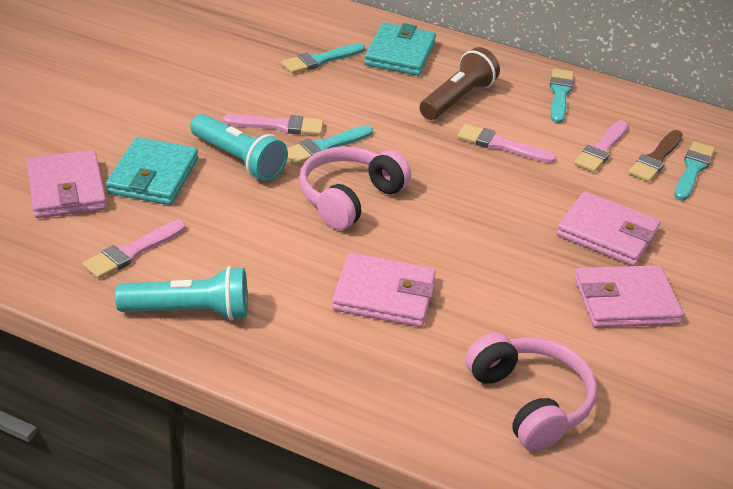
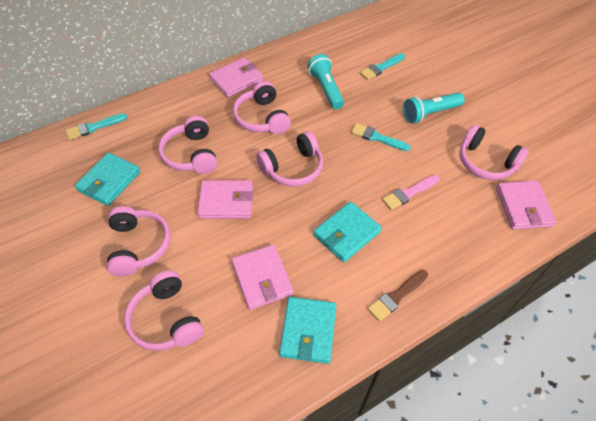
brown flashlight: [419,47,500,120] = 1 -> none = 0
pink brush: [82,220,185,279] [223,114,323,135] [457,124,556,163] [574,120,628,172] = 4 -> [382,175,439,210] = 1
pink headphones: [299,146,411,230] [465,333,597,451] = 2 -> [107,206,171,276] [124,270,204,351] [158,116,217,174] [233,81,291,134] [256,131,323,187] [459,124,529,180] = 6
turquoise brush: [281,43,365,74] [287,125,373,165] [550,68,574,123] [674,141,715,201] = 4 -> [66,113,127,140] [351,123,411,151] [360,53,405,80] = 3
turquoise wallet: [106,137,198,205] [364,23,436,76] = 2 -> [75,152,140,206] [279,297,336,364] [313,202,382,262] = 3

